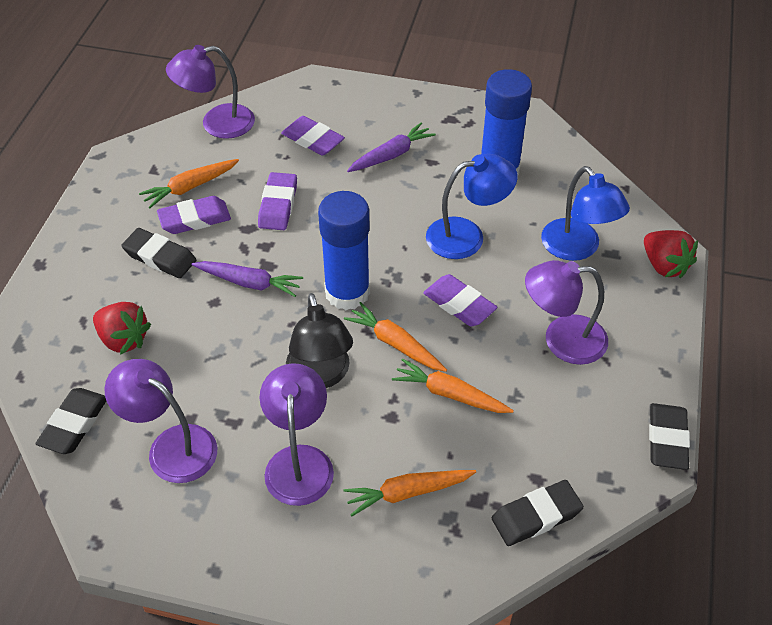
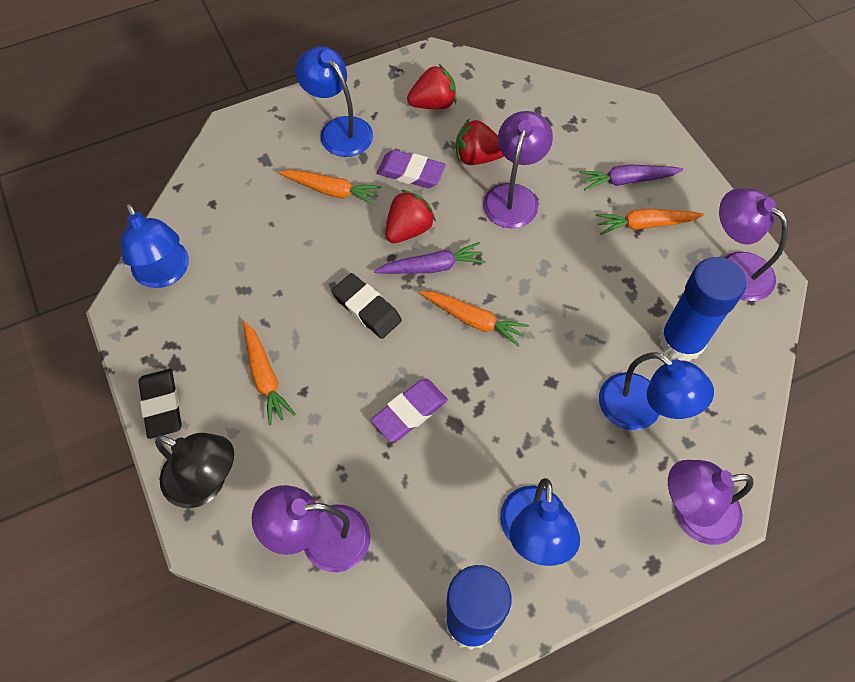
black eraser: [35,388,106,454] [121,228,196,278] [492,480,584,546] [649,403,690,470] = 4 -> [138,369,182,439] [332,273,402,339] = 2
blue lamp: [426,154,518,259] [541,166,630,261] = 2 -> [121,203,189,288] [295,46,373,157] [500,478,580,566] [599,352,714,430] = 4
purple eraser: [157,196,231,234] [258,172,297,230] [281,116,345,156] [423,274,498,326] = 4 -> [371,379,448,442] [377,150,446,188] = 2
red strawberry: [93,302,151,355] [644,230,698,278] = 2 -> [385,190,436,243] [407,64,456,109] [456,118,504,165] = 3

